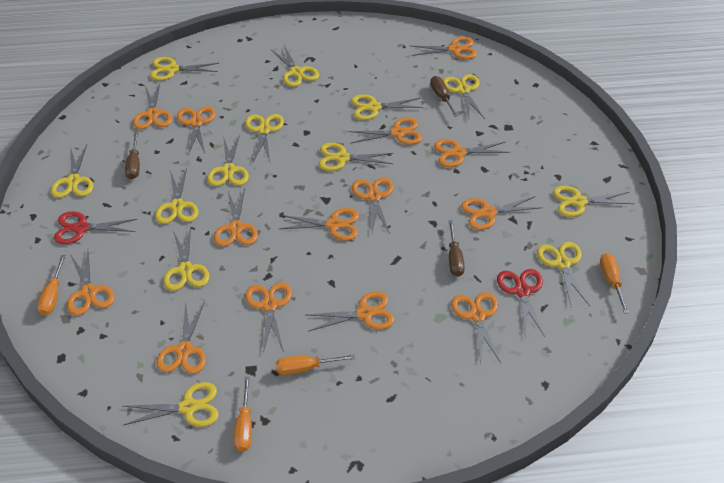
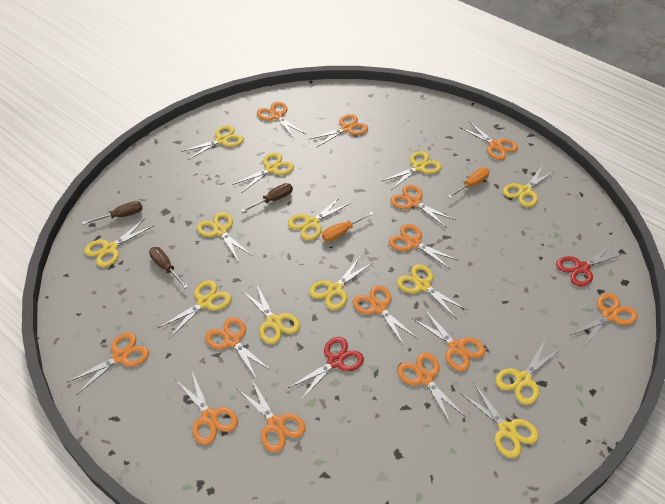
orange scissors: [67,250,115,315] [133,83,172,129] [156,301,206,374] [177,106,216,155] [214,189,258,247] [245,282,292,353] [280,208,359,241] [306,291,395,332] [348,117,422,145] [352,177,394,234] [411,37,477,59] [434,139,510,167] [451,292,501,363] [461,196,543,230] = 14 -> [68,332,149,395] [175,372,238,445] [205,317,272,380] [237,380,306,452] [257,102,305,138] [308,114,368,148] [353,285,418,346] [389,224,458,270] [390,185,455,228] [397,353,466,425] [413,309,485,371] [460,121,518,160] [569,293,638,348] = 13
orange screwdriver: [37,255,66,316] [234,377,252,452] [276,354,356,375] [600,253,629,313] = 4 -> [322,212,374,241] [448,168,490,198] = 2

